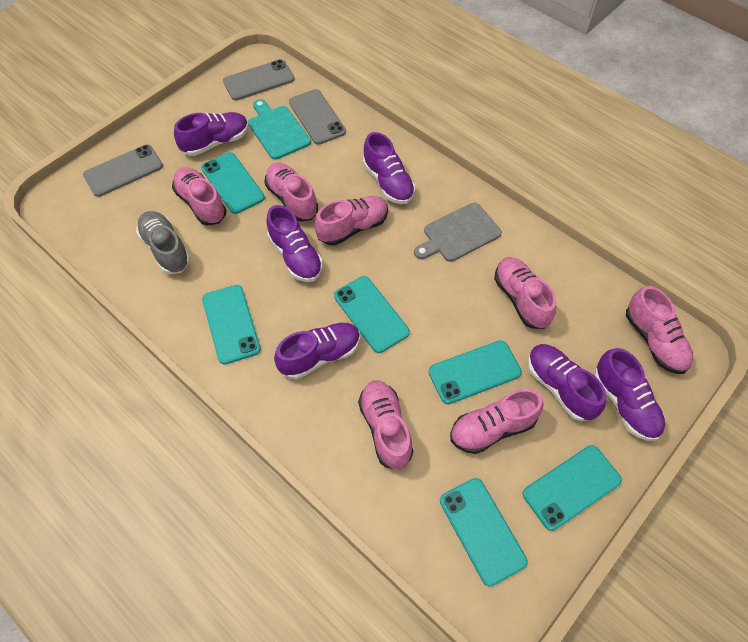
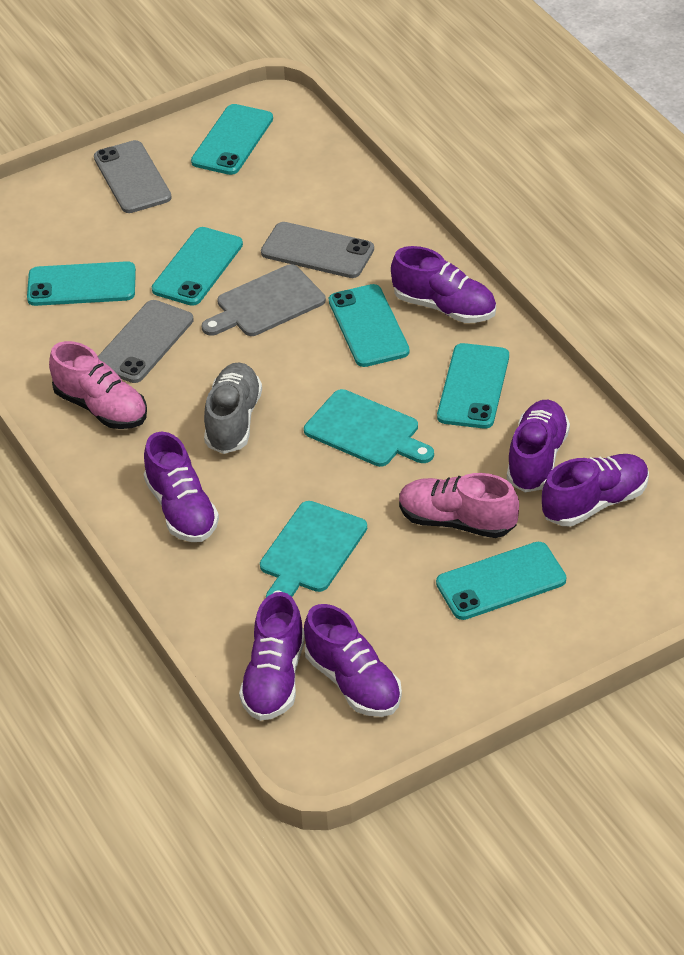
pink shoe: [172,167,226,226] [264,163,318,222] [314,196,388,246] [358,380,413,470] [450,389,544,454] [494,257,556,329] [626,286,693,374] = 7 -> [49,341,147,429] [399,473,519,538] = 2
turquoise cutting board: [248,99,311,160] = 1 -> [260,501,367,598] [304,389,434,467] = 2

